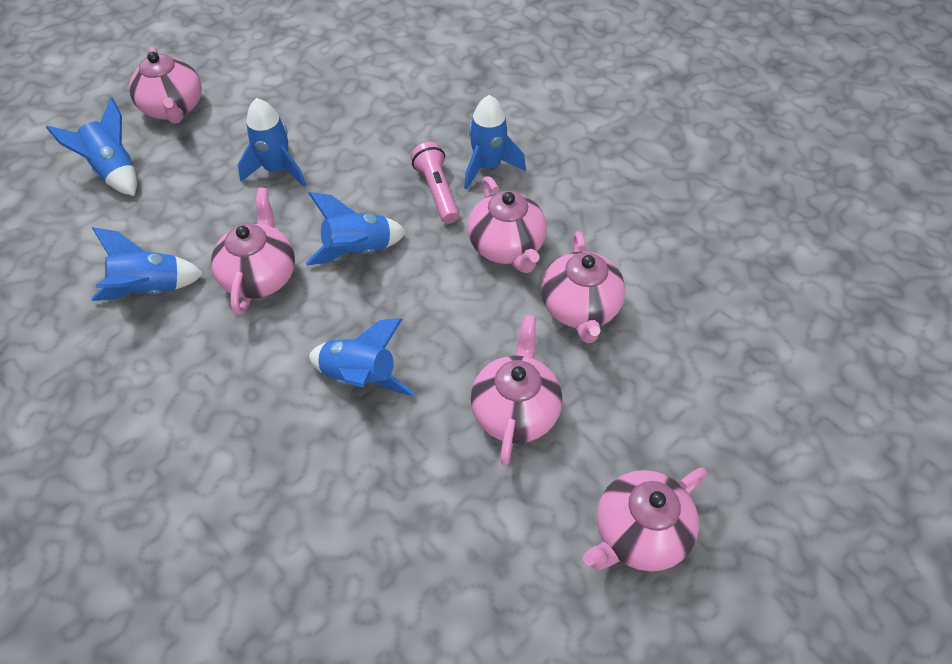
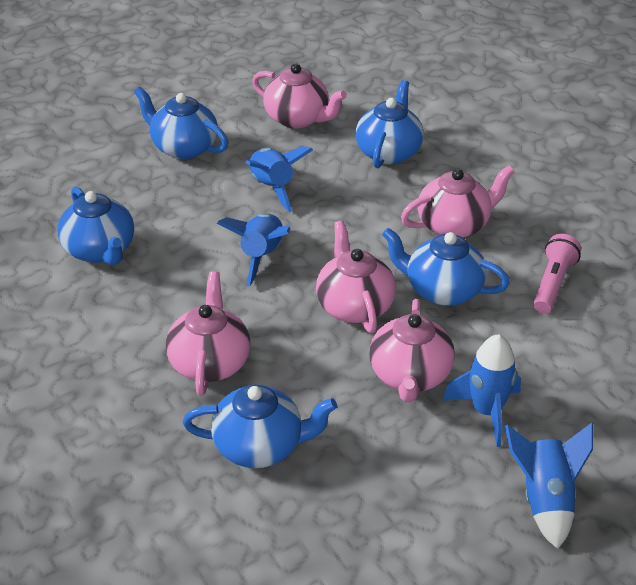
blue rocket: [46,97,137,196] [91,227,204,301] [238,98,306,187] [306,192,406,265] [309,318,415,396] [464,95,526,190] = 6 -> [217,213,290,286] [246,146,313,212] [443,334,521,447] [505,423,593,549] = 4
blue teapot: none = 0 -> [58,186,134,265] [134,87,228,159] [182,384,337,468] [355,80,424,168] [382,228,510,306] = 5
pink teapot: [129,46,202,124] [211,188,295,315] [468,176,547,273] [471,315,562,465] [541,231,625,343] [583,467,707,571] = 6 -> [166,271,250,396] [252,63,347,128] [316,221,396,333] [369,299,455,403] [401,165,515,238] = 5

